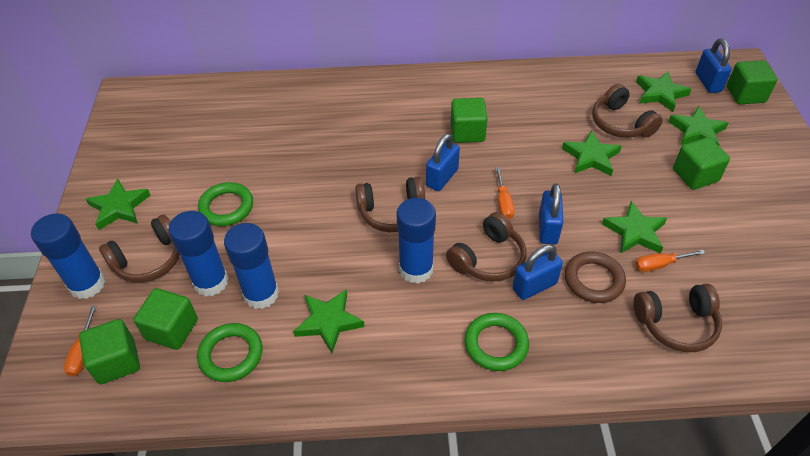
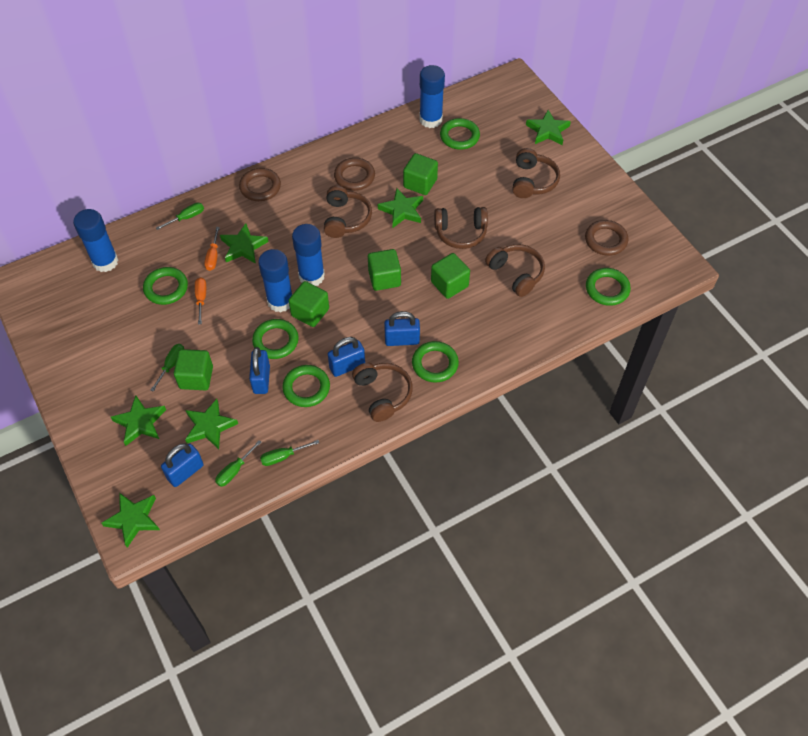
brown ring: [565,251,626,303] = 1 -> [239,168,281,201] [334,158,375,191] [585,220,628,256] = 3
green ring: [197,323,262,382] [198,182,253,226] [464,313,529,371] = 3 -> [143,267,188,305] [252,319,299,359] [282,365,330,407] [412,341,459,383] [440,118,480,150] [586,268,631,306] = 6
green screwdriver: none = 0 -> [150,344,184,392] [156,203,204,230] [215,440,262,487] [260,440,319,466] = 4
orange screwdriver: [64,306,96,377] [495,167,514,219] [635,250,705,272] = 3 -> [195,277,206,325] [204,227,220,271] = 2

